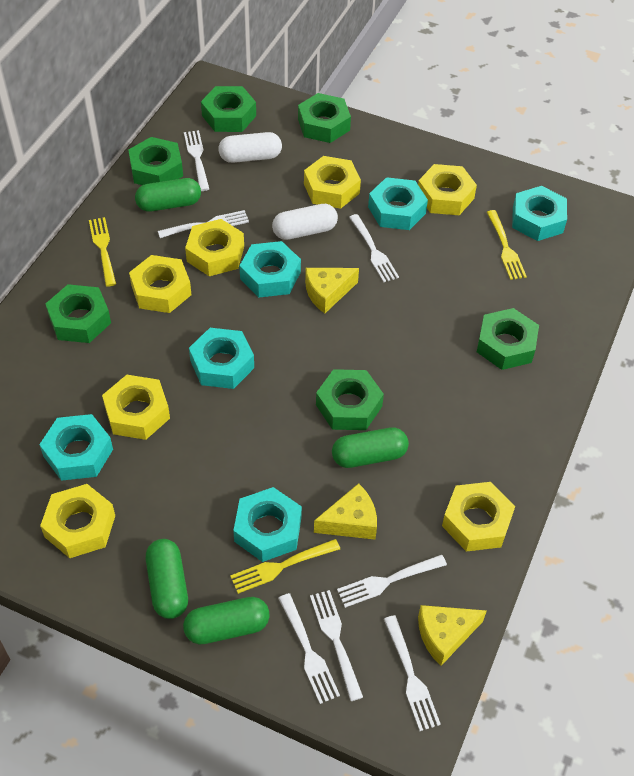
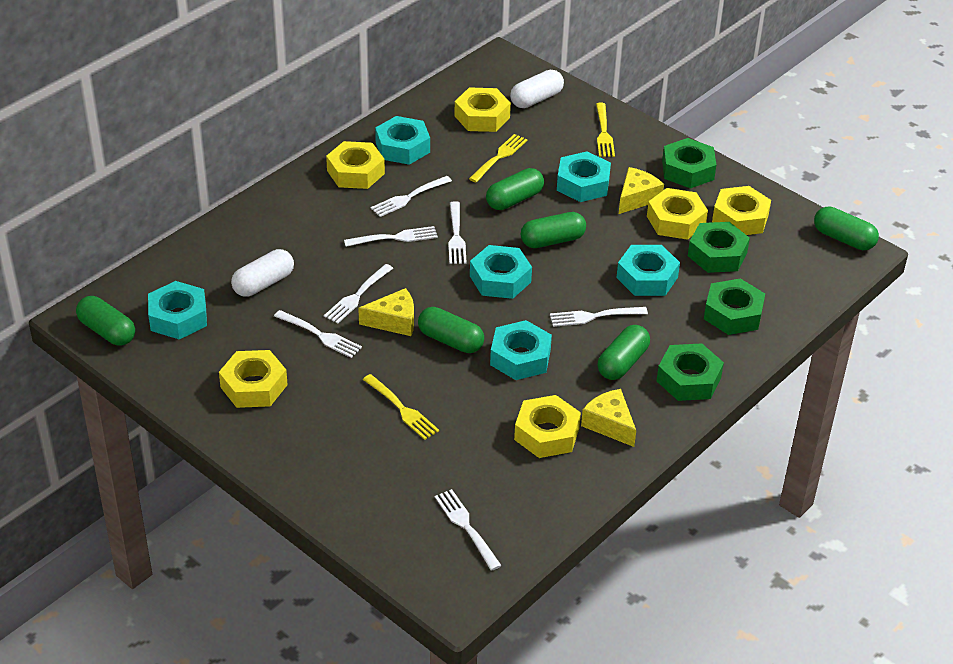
green capsule: [135,178,201,212] [146,539,188,619] [183,597,270,645] [332,427,409,468] = 4 -> [76,296,135,346] [418,307,484,353] [486,168,544,210] [521,212,586,248] [598,325,650,380] [814,206,879,250] = 6
green nut: [46,284,111,343] [128,137,183,185] [201,86,256,132] [298,93,351,143] [316,369,384,430] [477,308,539,370] = 6 -> [657,343,724,401] [662,138,716,188] [688,222,750,273] [704,278,765,335] = 4
yellow nut: [40,484,115,558] [102,375,170,440] [129,255,192,313] [185,219,244,276] [304,156,361,209] [418,164,477,215] [442,482,515,552] = 7 -> [219,350,288,408] [326,141,385,189] [454,87,511,132] [514,395,581,458] [647,188,708,240] [712,186,771,235] = 6

